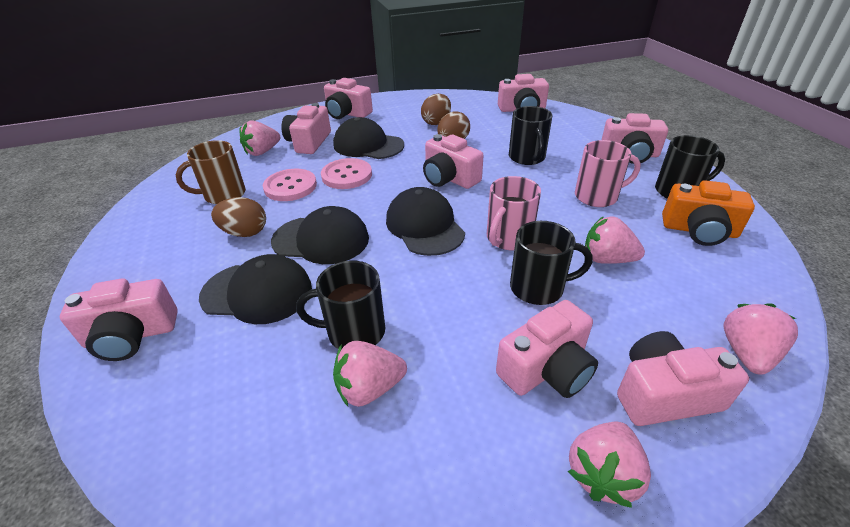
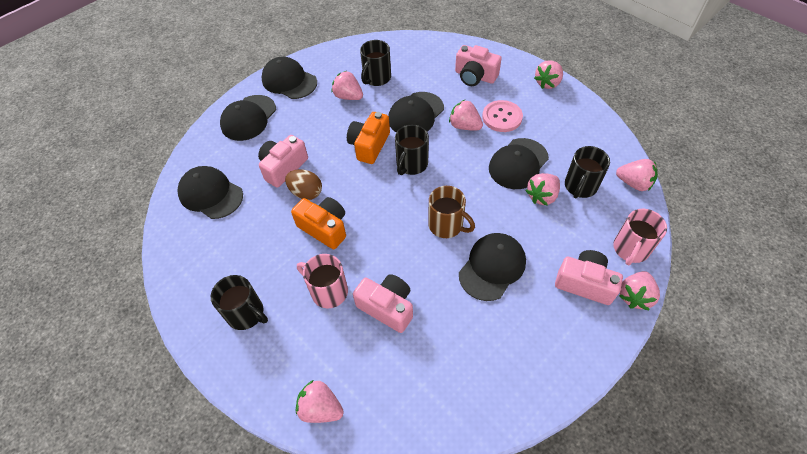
black cap: [199,254,312,324] [271,206,369,264] [333,117,404,159] [386,187,465,256] = 4 -> [177,166,243,219] [220,95,276,141] [261,57,317,99] [389,92,444,132] [459,233,526,301] [489,138,549,189] = 6
brown egg: [211,197,266,237] [421,94,451,125] [437,112,470,139] = 3 -> [285,169,322,200] = 1
orange camera: [662,180,755,246] = 1 -> [291,197,346,249] [347,112,390,164] = 2
pink button: [263,169,317,201] [321,158,372,189] = 2 -> [482,100,523,132] = 1
pink camera: [60,278,178,361] [281,103,331,154] [324,78,373,119] [423,134,484,189] [496,300,598,398] [498,74,549,112] [602,113,668,164] [617,331,749,426] = 8 -> [258,135,308,188] [353,274,413,333] [455,45,502,86] [555,250,623,305] = 4
pink strawberry: [239,120,280,156] [333,341,407,407] [568,422,651,508] [585,216,645,264] [724,304,798,375] = 5 -> [296,380,344,423] [332,71,363,100] [449,100,483,130] [525,173,560,206] [534,60,563,89] [616,159,658,191] [619,271,660,310] = 7

